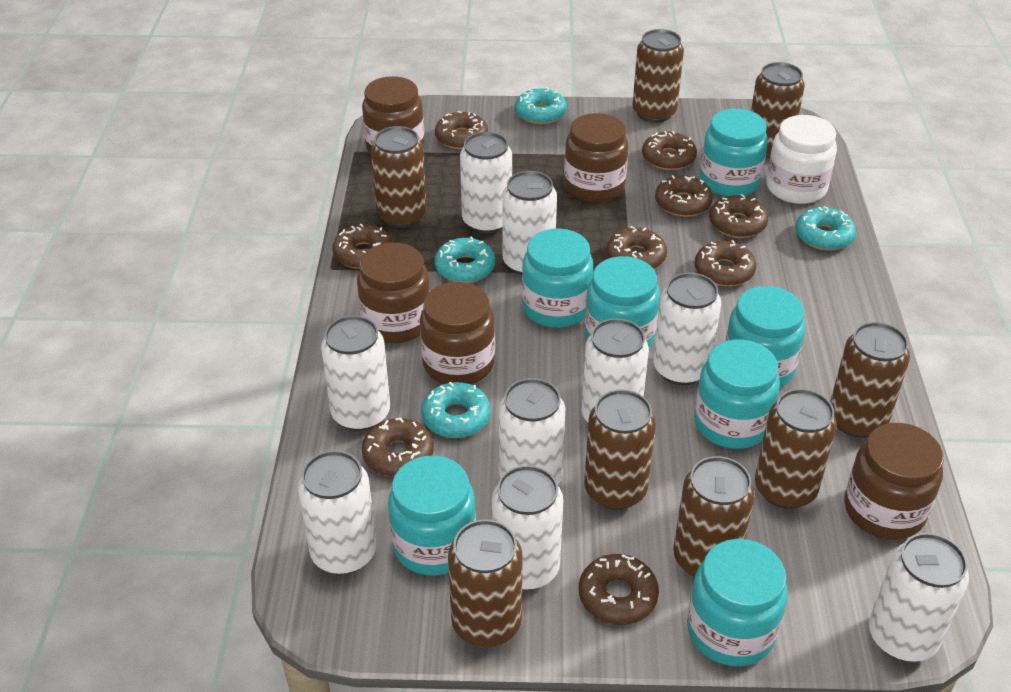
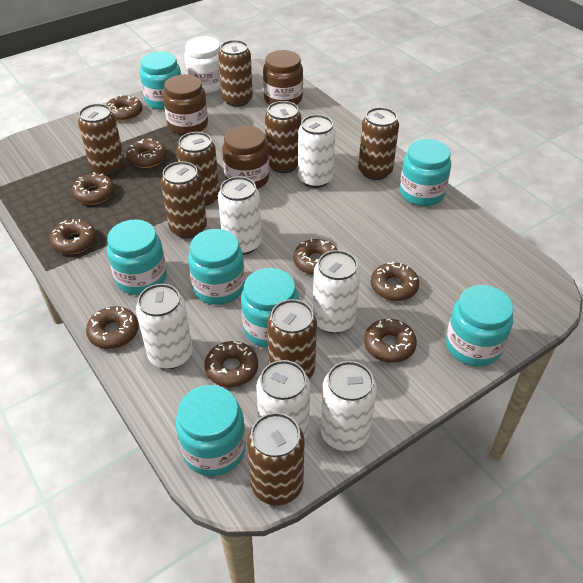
brown jar: [357,243,430,343] [362,76,424,154] [420,282,495,384] [564,113,629,202] [844,423,943,540] = 5 -> [163,74,208,135] [222,125,269,189] [263,50,303,105] = 3
turquoise donut: [421,382,491,438] [435,236,495,283] [515,87,567,124] [795,206,856,250] = 4 -> none = 0
white can: [298,450,376,574] [321,315,390,431] [460,132,512,234] [492,465,563,590] [499,378,565,484] [502,171,557,275] [582,319,649,422] [653,273,721,385] [869,533,969,662] = 9 -> [136,284,193,369] [218,176,262,255] [256,360,311,439] [298,115,336,188] [312,250,361,334] [320,361,377,451] = 6

